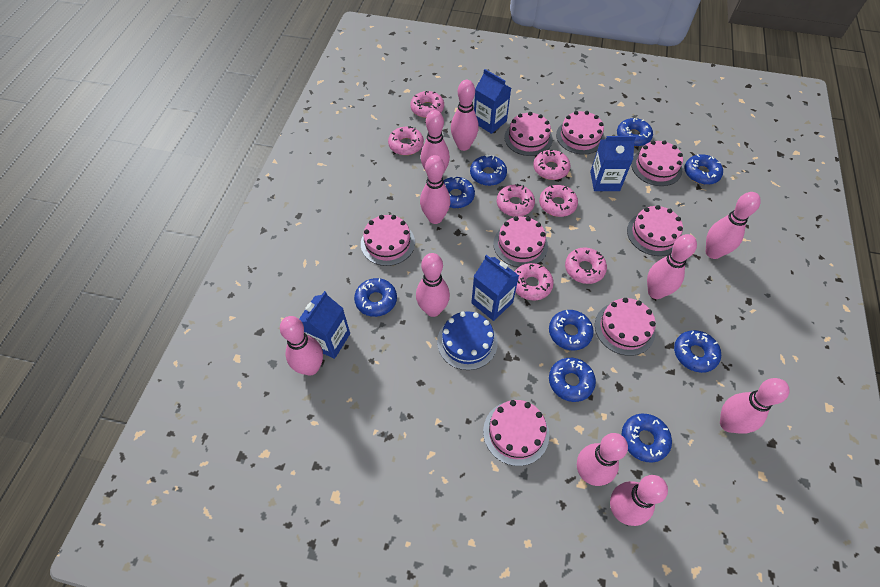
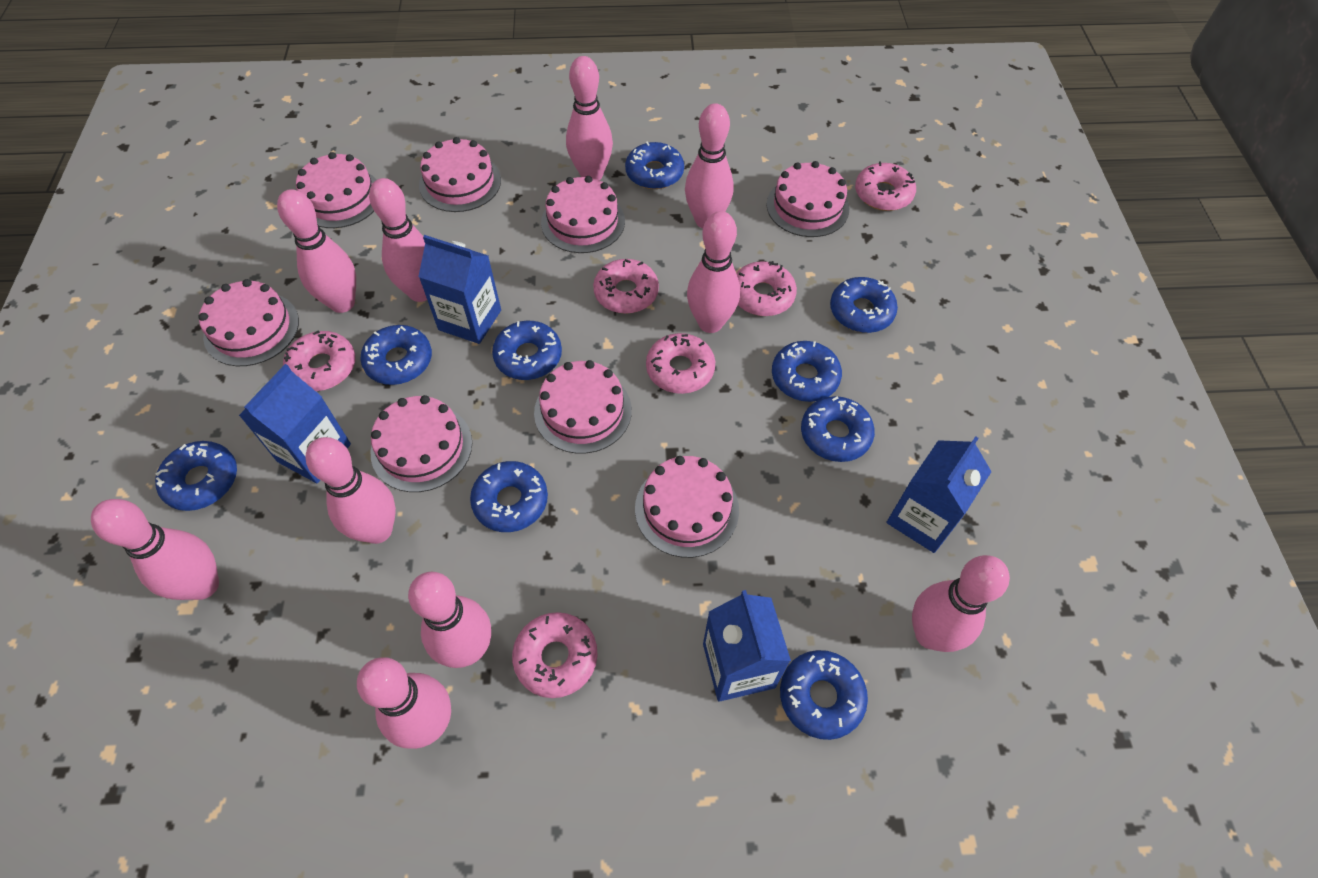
blue cake: [437,311,498,370] = 1 -> none = 0
pink donut: [388,126,424,155] [410,91,444,118] [497,184,535,217] [514,263,554,300] [533,150,570,180] [539,185,578,217] [565,248,607,284] = 7 -> [283,330,355,391] [512,612,598,698] [593,259,659,314] [646,333,715,394] [736,261,797,316] [855,161,916,211] = 6

